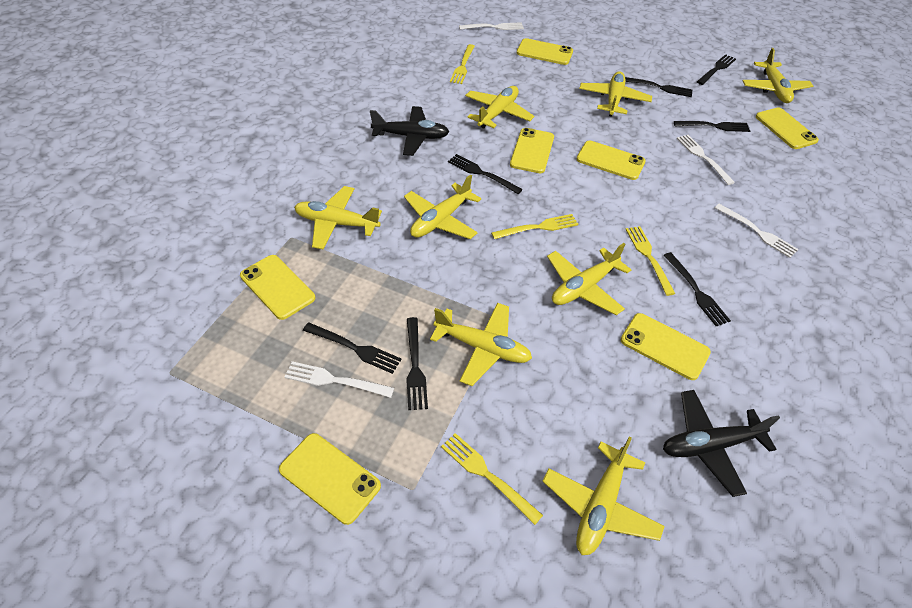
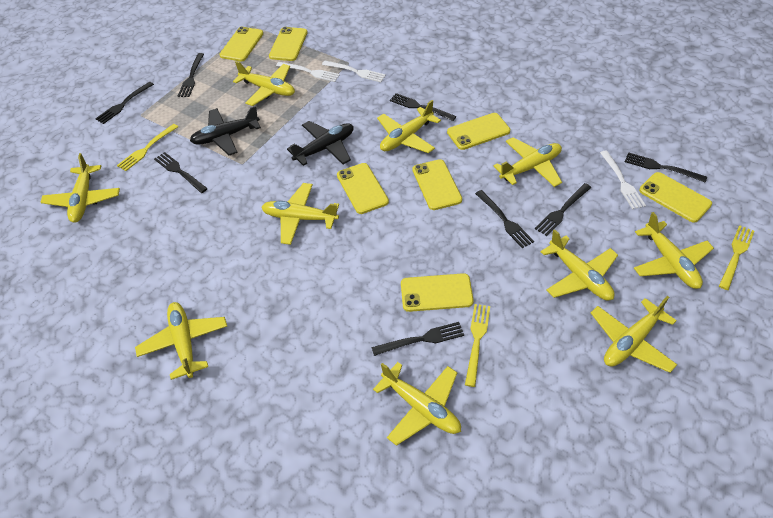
black fork: [303,322,402,374] [406,317,428,410] [448,154,523,194] [625,77,693,97] [663,252,731,326] [674,121,750,132] [697,54,736,85] = 7 -> [95,82,154,124] [154,152,208,193] [178,53,204,97] [372,322,464,356] [390,93,456,121] [475,190,534,248] [535,183,591,236] [625,152,707,182] = 8
white fork: [285,361,394,398] [459,22,524,30] [677,135,735,185] [715,204,799,258] = 4 -> [276,62,340,82] [322,61,386,82] [600,150,646,209] = 3
yellow fork: [441,433,543,525] [450,44,475,84] [491,214,578,239] [625,226,675,296] = 4 -> [117,124,178,171] [465,304,490,387] [719,225,755,290] = 3
yellow plane: [294,186,382,249] [404,174,481,239] [430,303,532,386] [465,86,534,129] [542,436,665,555] [547,243,631,315] [579,71,652,117] [742,48,813,103] = 8 -> [40,153,120,223] [135,302,227,380] [233,61,295,106] [261,183,339,245] [373,362,461,446] [377,100,441,153] [494,137,562,187] [541,229,618,301] [591,296,677,373] [634,212,714,289] = 10

